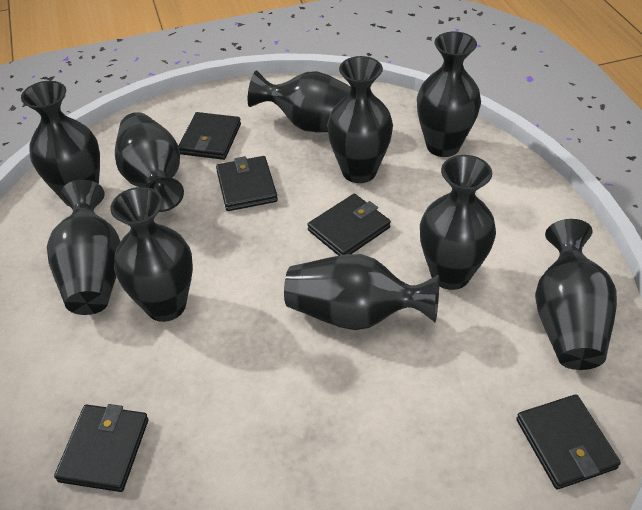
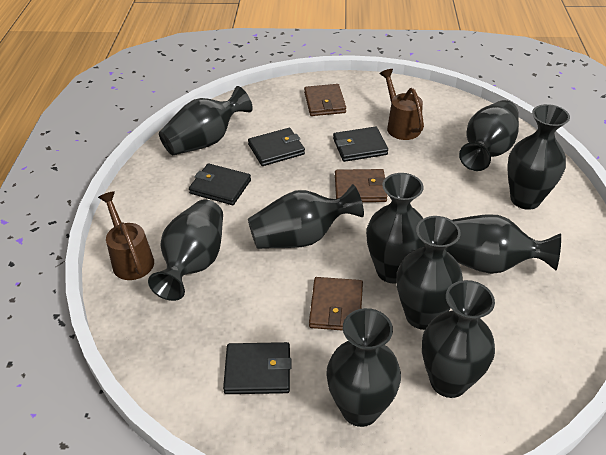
black wallet: [54,404,149,492] [178,112,241,160] [216,156,278,211] [307,194,391,256] [516,394,621,490] = 5 -> [189,163,251,205] [223,342,291,394] [248,128,305,166] [333,126,388,162] = 4
brown wallet: none = 0 -> [304,84,346,116] [309,277,363,331] [335,169,387,202] = 3
brown watering can: none = 0 -> [98,191,154,280] [380,69,424,140] = 2

